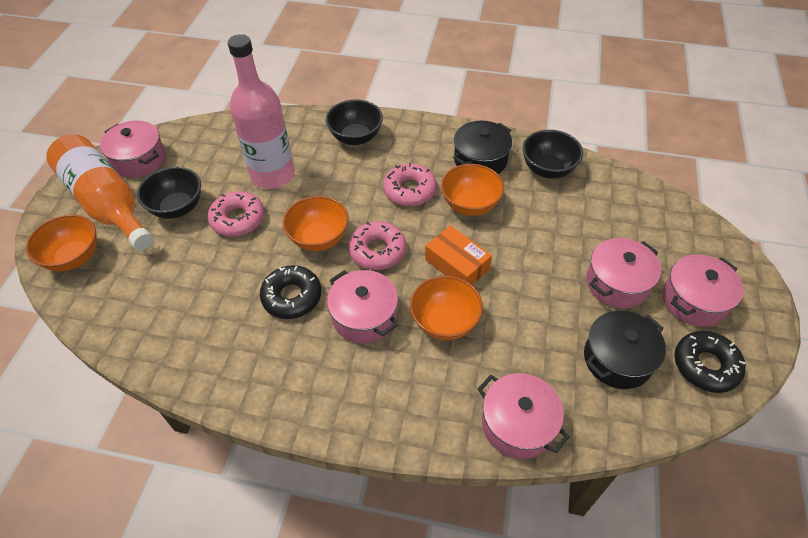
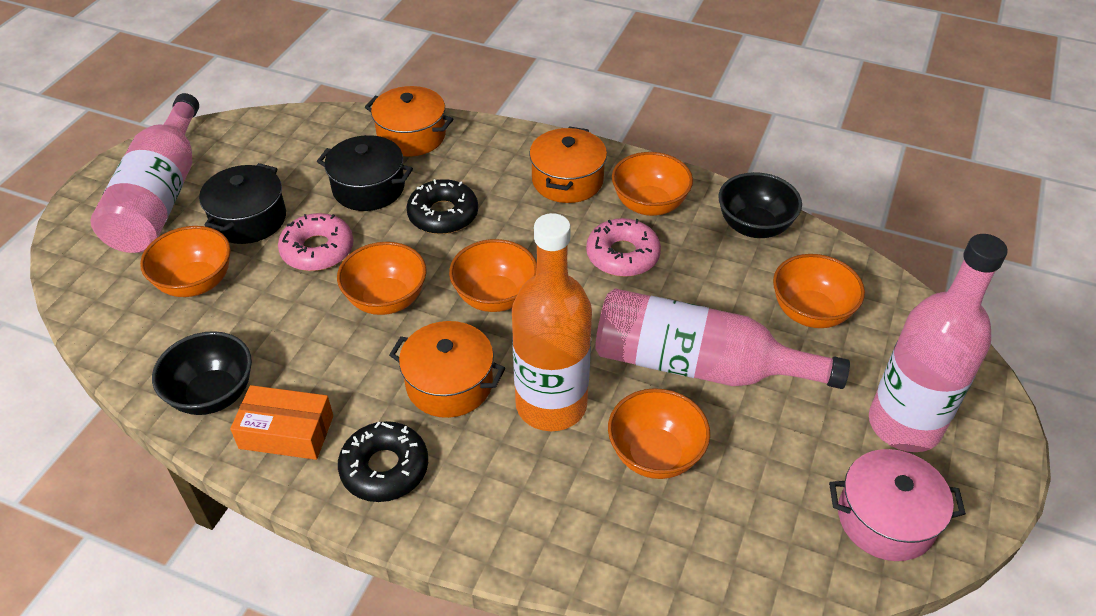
black bowl: [137,167,201,219] [326,99,383,145] [522,130,583,178] = 3 -> [152,331,252,415] [718,172,802,238] = 2
orange bowl: [26,214,97,272] [283,196,349,251] [410,276,483,340] [441,164,504,216] = 4 -> [140,226,231,297] [337,242,427,315] [449,239,537,312] [608,388,710,479] [612,152,693,216] [773,254,865,328] = 6
orange pot: none = 0 -> [365,86,453,157] [389,321,505,418] [529,126,607,203] = 3
pink bottle: [228,34,294,189] = 1 -> [90,93,199,253] [595,288,850,389] [869,234,1008,452] = 3
pink donut: [208,191,264,237] [348,221,406,270] [383,163,437,206] = 3 -> [278,213,354,271] [586,218,661,277] = 2
pink pot: [100,121,165,178] [327,270,398,344] [477,373,570,459] [586,238,661,308] [663,254,744,327] = 5 -> [829,449,966,561] = 1

